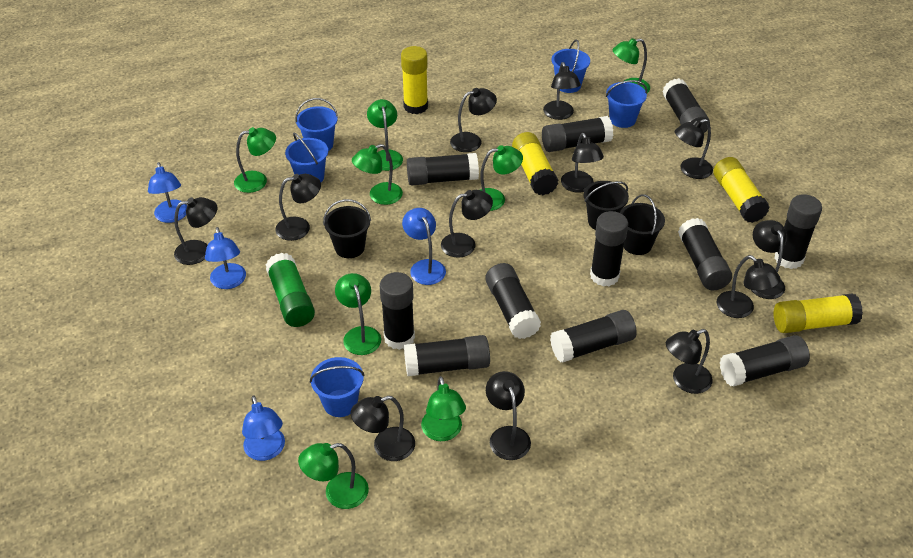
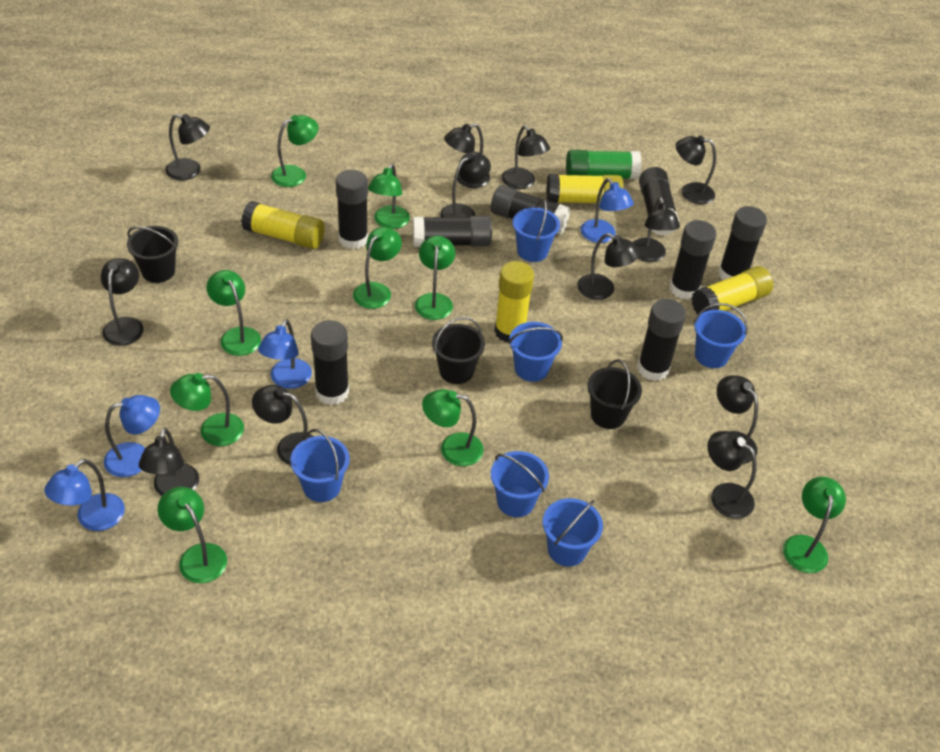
black glue stick: [380,272,415,350] [404,335,490,376] [407,153,479,185] [485,263,541,339] [542,116,613,152] [550,310,637,363] [590,211,628,287] [662,78,710,133] [678,218,732,290] [720,335,810,387] [775,194,822,269] = 11 -> [311,320,349,405] [336,170,368,249] [413,216,492,247] [491,185,570,235] [637,299,686,381] [639,167,679,236] [670,220,716,300] [718,206,767,280] = 8
blue bucket: [285,133,328,182] [295,98,338,151] [310,357,365,417] [551,39,590,93] [606,80,647,128] = 5 -> [290,429,350,502] [491,451,549,517] [509,322,563,382] [513,199,560,262] [543,498,603,567] [694,303,748,368] = 6
green lamp: [234,127,276,193] [298,443,369,509] [335,273,381,355] [352,144,403,205] [367,99,403,171] [421,376,466,441] [480,145,523,211] [613,38,650,93] = 8 -> [158,487,227,583] [170,373,244,446] [206,270,261,356] [271,115,318,187] [353,227,402,309] [368,163,410,229] [415,235,455,320] [422,389,484,466] [783,477,846,573] = 9

